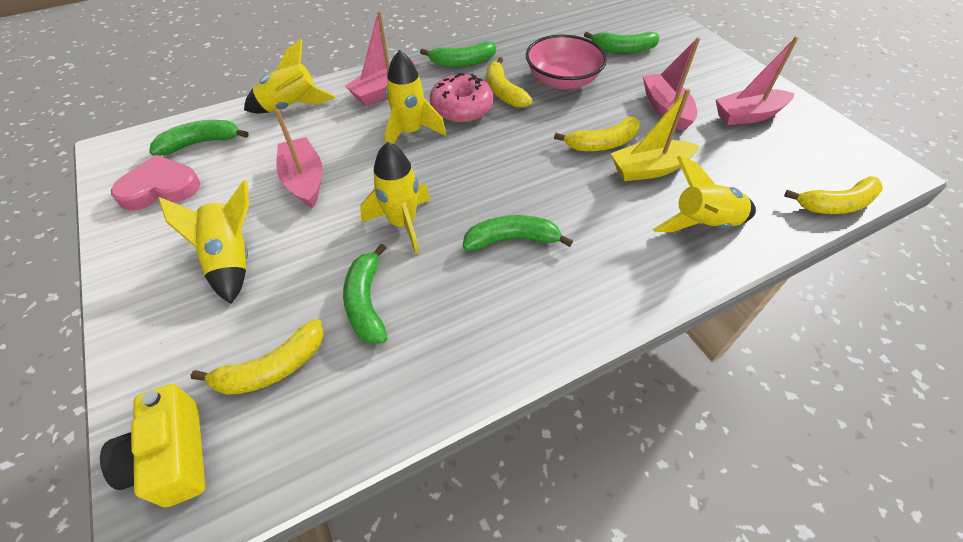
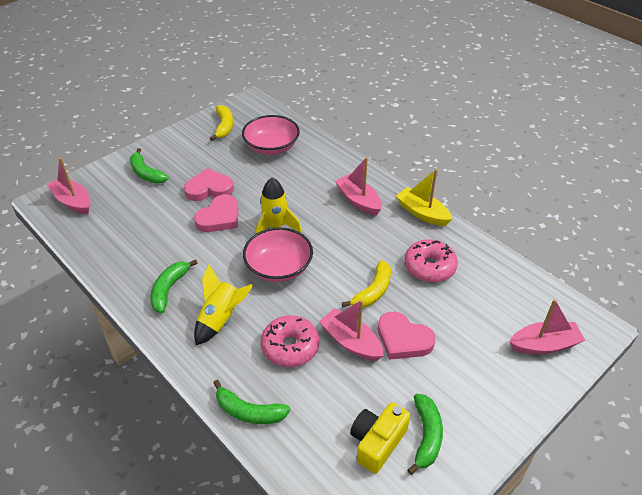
green banana: [149,120,249,156] [343,243,388,344] [420,41,496,67] [463,215,573,250] [584,31,660,53] = 5 -> [130,148,169,183] [151,259,198,313] [213,380,290,424] [407,394,443,475] = 4
pink bowl: [526,35,607,89] = 1 -> [242,115,300,155] [243,227,313,282] = 2
pink donut: [429,73,493,122] = 1 -> [261,315,319,367] [404,239,458,282] = 2
pink heart: [111,155,200,210] = 1 -> [184,168,234,201] [194,194,238,232] [378,312,436,360] = 3
yellow banana: [191,319,324,395] [487,57,533,108] [554,117,640,151] [784,176,883,214] = 4 -> [210,105,233,141] [342,260,391,308] = 2
yellow rocket: [158,180,249,304] [244,39,336,113] [360,141,431,254] [385,50,446,144] [653,156,756,232] = 5 -> [194,265,253,345] [255,178,302,234] = 2

